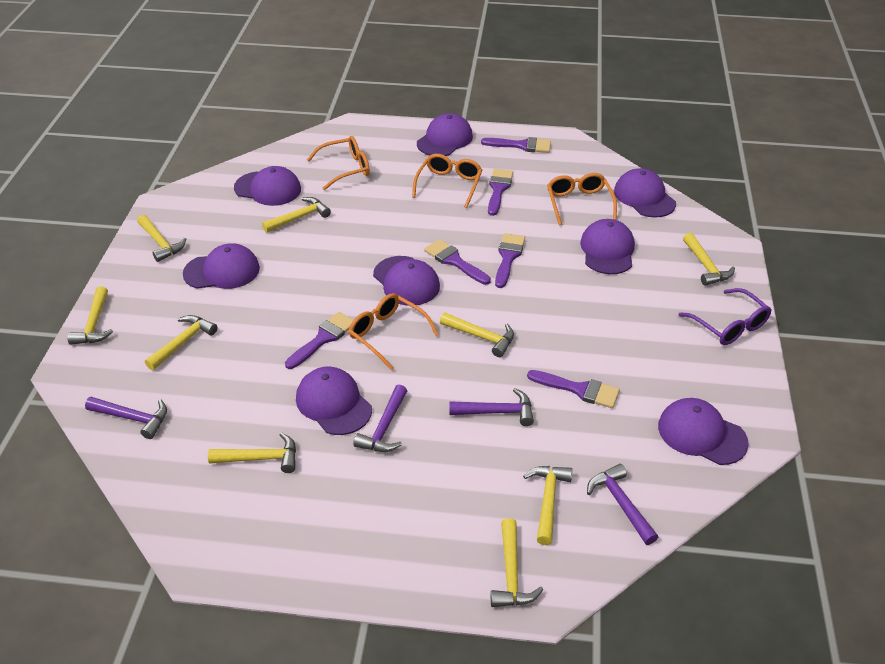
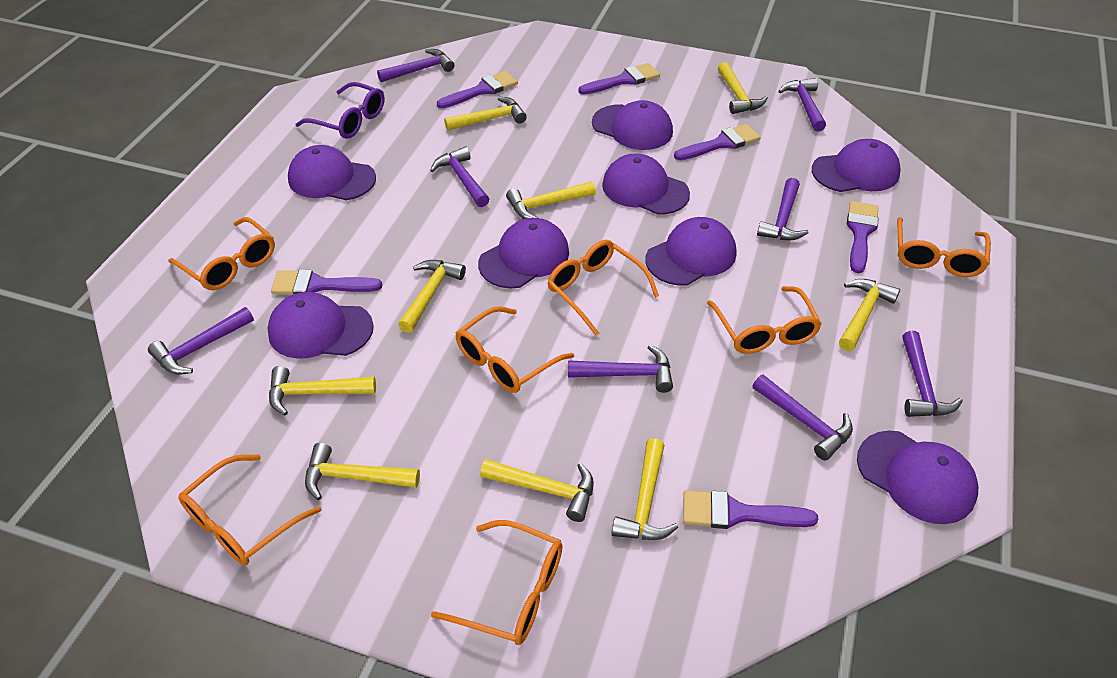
orange glasses: [307,136,370,190] [348,293,439,370] [412,154,482,208] [547,173,617,226] = 4 -> [168,217,275,290] [178,454,321,565] [431,520,563,645] [456,306,574,393] [547,240,659,336] [707,286,822,354] [897,217,991,277] = 7
purple hammer: [85,397,167,439] [353,385,407,452] [449,388,534,426] [587,464,658,545] = 4 -> [148,307,254,375] [377,49,454,82] [430,146,489,207] [568,345,673,393] [753,375,853,460] [757,178,809,240] [778,78,826,132] [902,331,963,417] = 8

